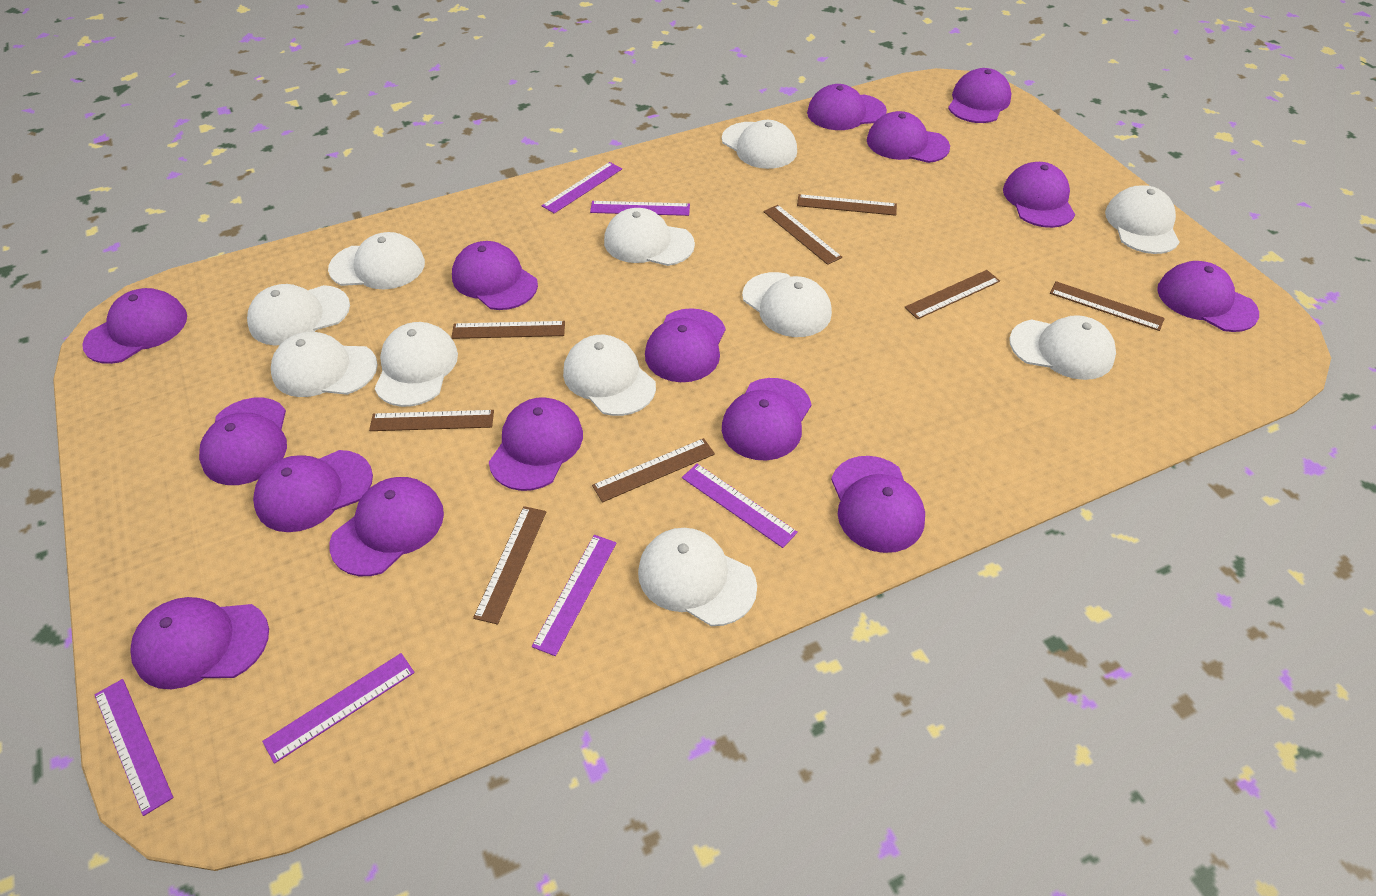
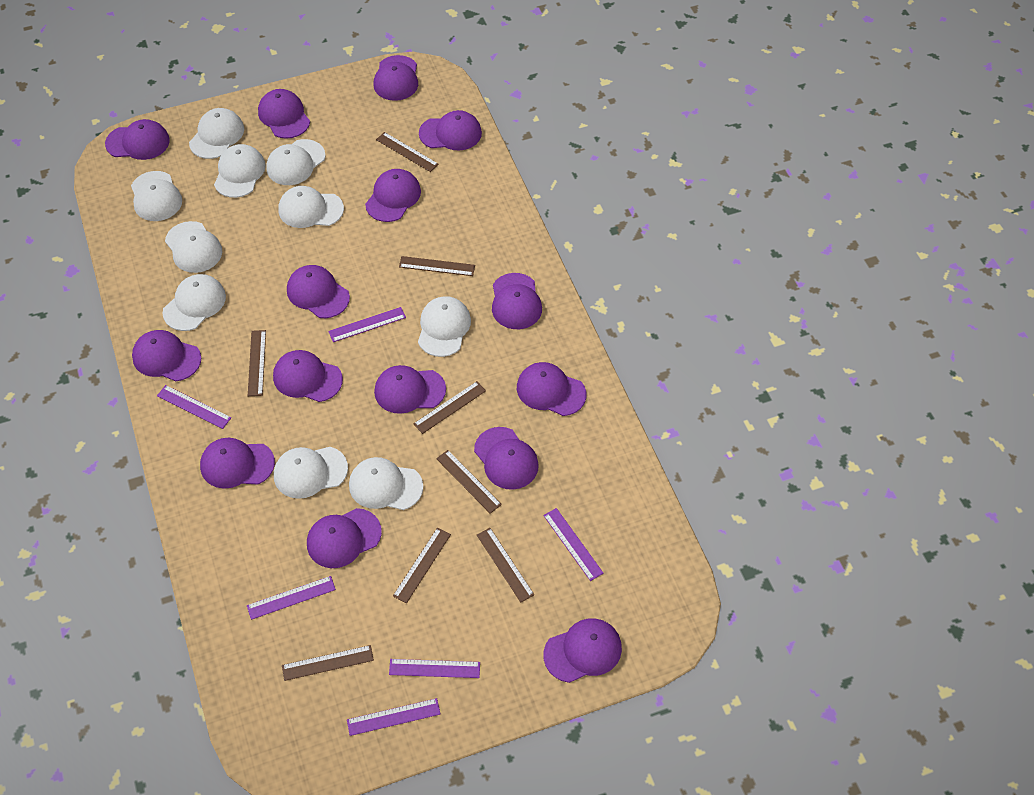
white cap: [247,284,350,345] [271,332,378,397] [328,232,425,289] [374,322,458,407] [563,335,656,416] [604,208,695,266] [638,528,757,626] [722,120,797,169] [742,272,832,337] [1009,315,1116,380] [1105,185,1179,254] = 11 -> [131,171,182,221] [162,274,226,331] [165,221,222,273] [189,108,244,159] [214,144,266,198] [266,139,325,185] [274,447,348,499] [278,186,344,228] [349,457,423,510] [418,296,471,357] = 10

